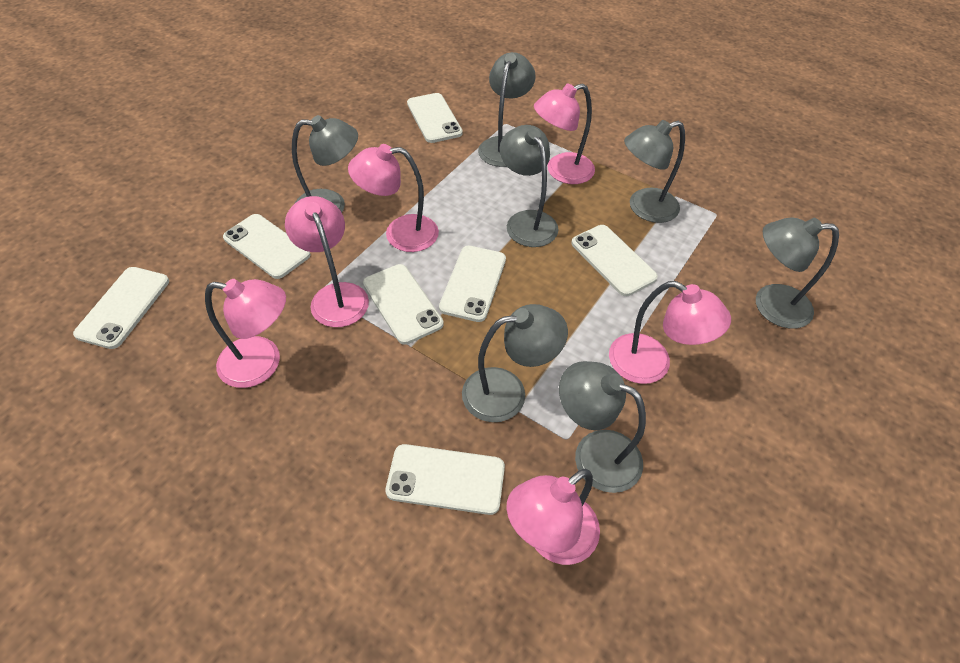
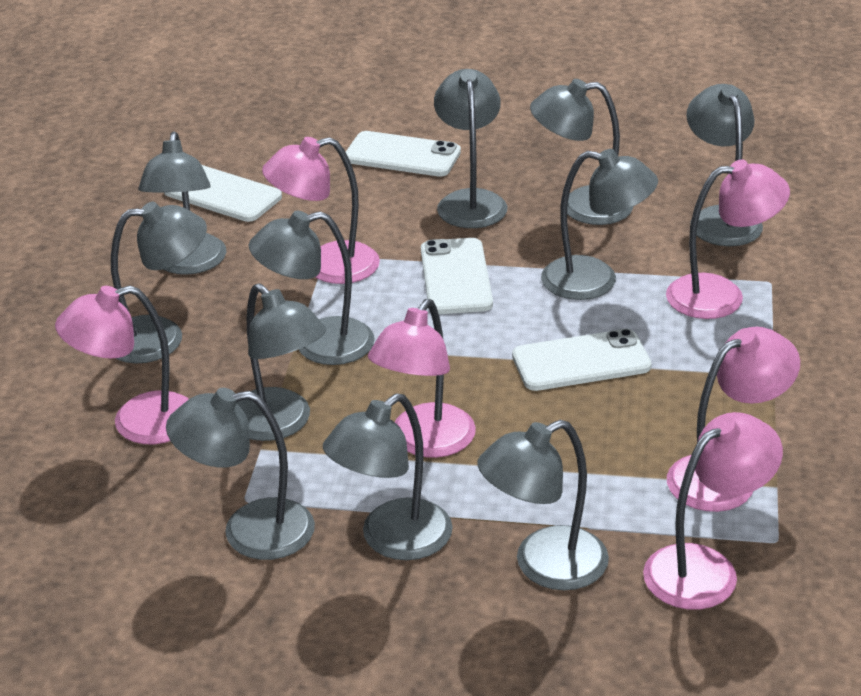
grey lamp: [292,115,358,212] [462,304,568,422] [478,52,536,167] [500,125,558,247] [559,361,646,493] [624,120,685,223] [756,218,839,329] = 7 -> [111,202,207,363] [138,131,226,275] [166,388,315,560] [236,283,326,441] [249,211,375,365] [323,393,453,560] [434,69,507,228] [478,420,609,590] [530,79,633,225] [541,149,658,300] [686,84,763,246] = 11
white phone: [73,267,169,349] [223,214,310,279] [363,264,444,345] [385,444,505,515] [407,93,463,143] [439,246,506,322] [571,225,658,296] = 7 -> [164,165,282,222] [346,131,461,177] [421,238,493,314] [512,329,652,391] = 4

